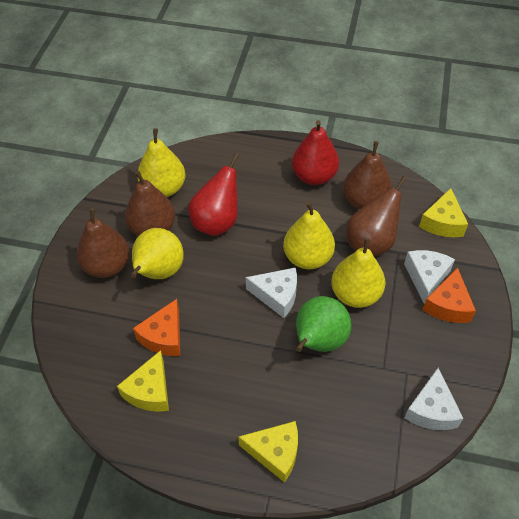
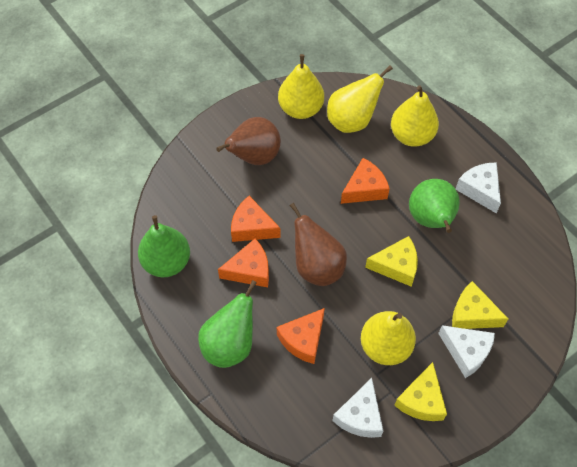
brown pear: [77,208,130,278] [125,171,175,236] [343,141,392,209] [347,176,407,257] = 4 -> [216,117,281,165] [290,203,347,286] = 2
green pear: [296,296,351,352] = 1 -> [138,215,190,277] [198,280,257,368] [409,179,460,233] = 3
orange cheese: [133,299,180,356] [422,268,476,323] = 2 -> [218,239,269,287] [231,196,281,242] [277,308,325,364] [341,158,390,204] = 4
red pear: [188,153,239,236] [292,120,339,185] = 2 -> none = 0

